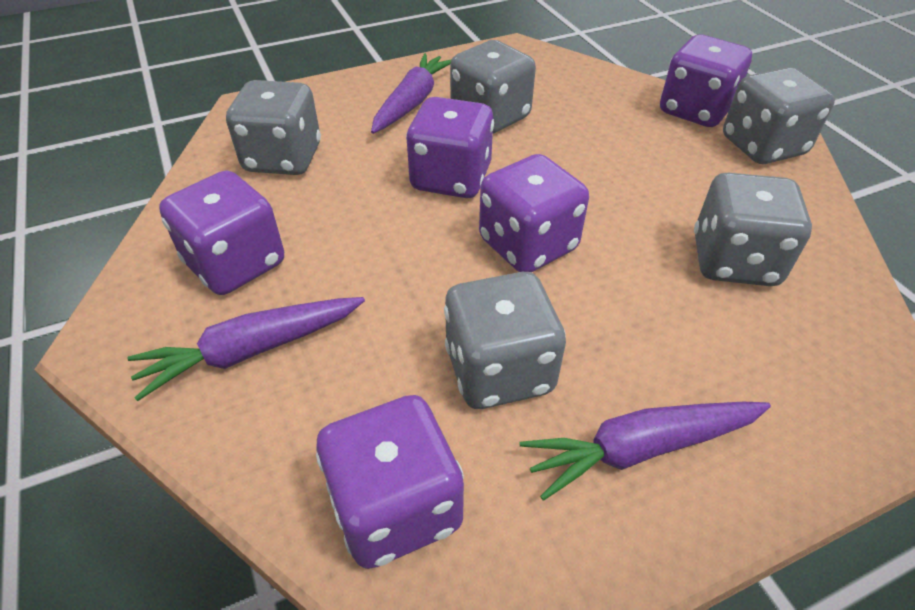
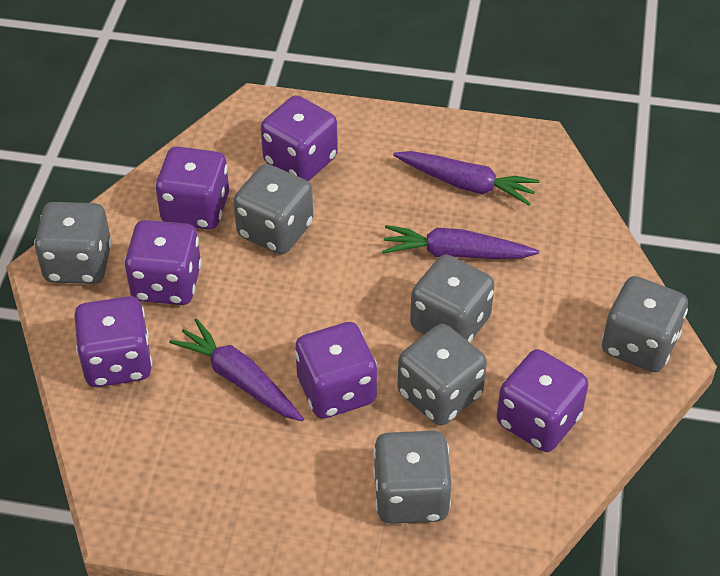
grey dice: [226,80,321,175] [444,272,566,409] [450,40,536,134] [694,173,812,286] [723,67,835,164] = 5 -> [34,202,112,284] [233,164,313,254] [373,431,452,524] [397,324,487,425] [410,254,495,342] [602,276,688,372] = 6
purple dice: [159,171,284,295] [316,395,464,569] [406,97,494,198] [479,154,589,272] [660,35,752,127] = 5 -> [74,296,152,387] [124,220,202,305] [155,147,229,230] [261,95,338,181] [295,322,377,419] [497,349,589,452] = 6

